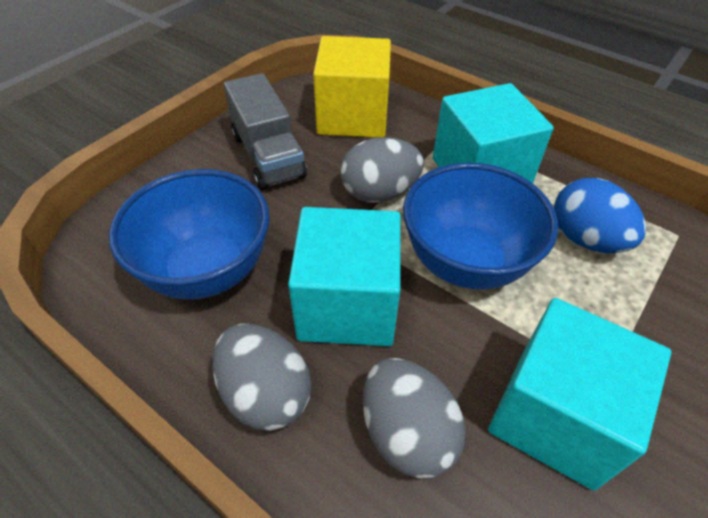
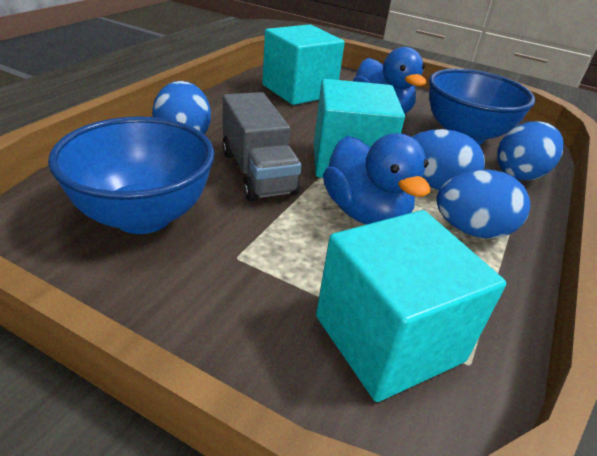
blue duck: none = 0 -> [323,133,430,225] [353,47,426,114] = 2
blue egg: [554,178,646,253] = 1 -> [152,81,211,134] [412,129,485,190] [437,169,530,238] [497,121,564,181] = 4
grey egg: [212,324,311,431] [340,137,424,203] [363,358,466,479] = 3 -> none = 0
yellow cube: [313,36,391,138] = 1 -> none = 0

